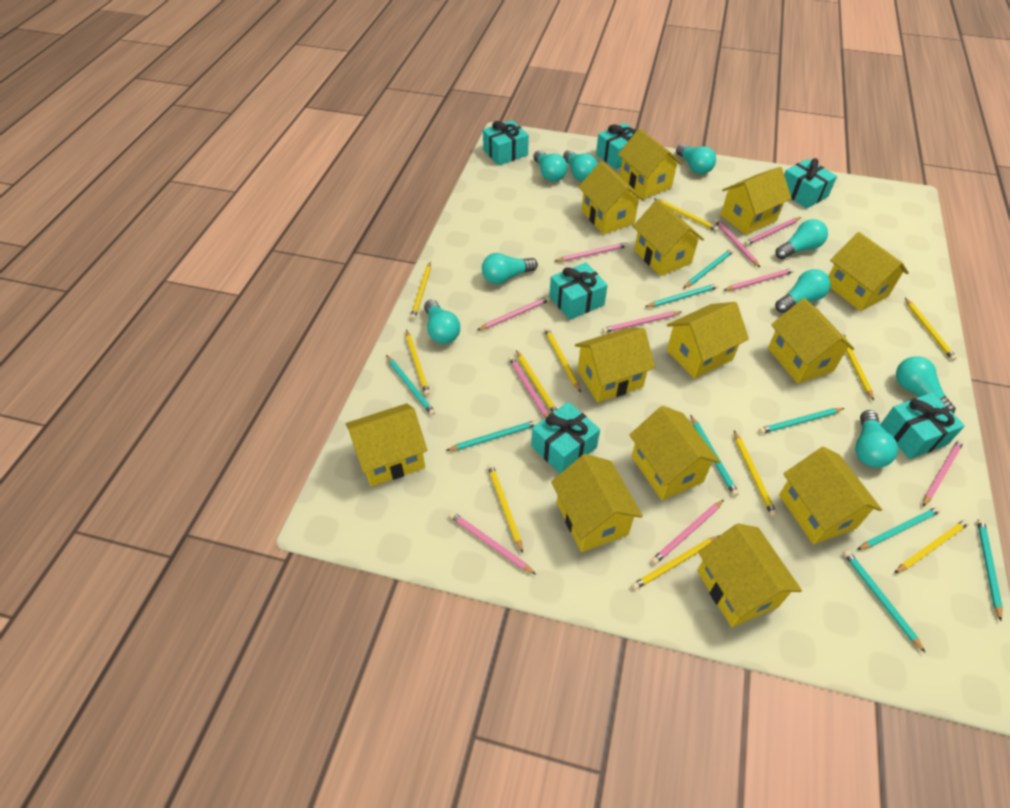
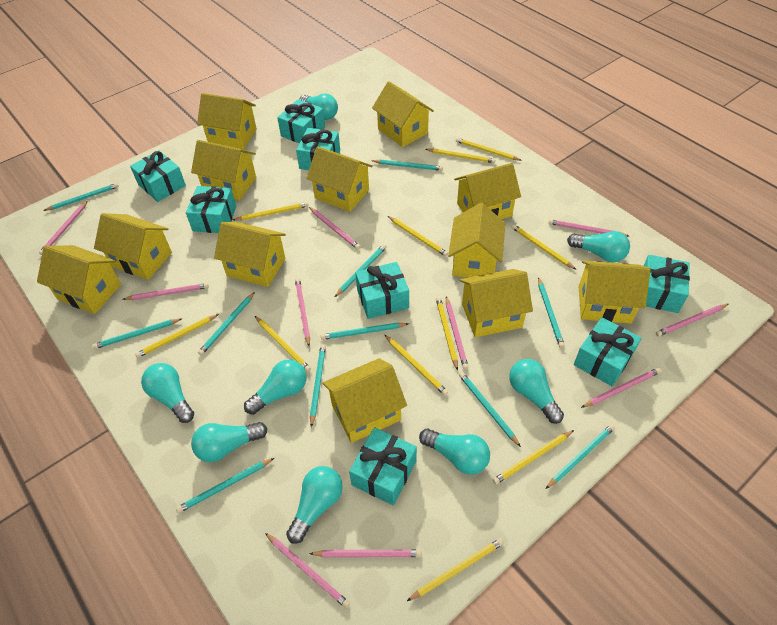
turquoise gift: [483,120,529,165] [531,402,600,473] [549,262,608,320] [596,123,637,169] [784,158,837,209] [880,393,965,459] = 6 -> [130,150,186,202] [186,186,236,233] [277,99,325,143] [296,128,340,170] [349,427,417,505] [356,262,409,319] [574,317,641,386] [644,255,690,313] = 8
turquoise light bulb: [424,299,460,344] [482,253,538,284] [533,150,567,182] [563,150,598,182] [676,144,716,174] [775,219,828,259] [775,269,831,313] [855,410,898,468] [896,356,956,414] = 9 -> [141,363,194,423] [191,422,268,462] [244,360,307,415] [286,466,343,544] [299,93,338,120] [419,429,490,475] [509,359,564,424] [567,231,630,263] = 8
turquoise pencil: [386,355,435,415] [446,420,538,451] [645,283,719,307] [684,249,734,288] [690,415,739,496] [759,408,844,434] [843,550,925,652] [857,507,941,550] [977,519,1003,621] = 9 -> [43,183,119,211] [92,318,183,349] [176,458,274,513] [198,292,255,355] [310,344,326,427] [321,323,409,340] [335,244,387,297] [372,160,443,171] [459,372,521,447] [538,277,565,348] [546,424,615,489] = 11
yellow house: [346,403,427,487] [551,454,643,552] [575,328,655,403] [578,161,644,234] [618,129,682,199] [630,406,720,500] [633,199,704,276] [667,302,749,379] [697,523,802,627] [721,167,792,235] [768,298,854,384] [779,447,882,544] [829,232,909,311] = 13 -> [37,245,121,314] [94,213,172,280] [191,140,256,200] [197,93,257,149] [214,222,286,287] [306,146,373,212] [323,358,407,443] [372,81,434,147] [448,203,505,278] [454,163,521,219] [460,269,533,337] [578,260,650,324] = 12

